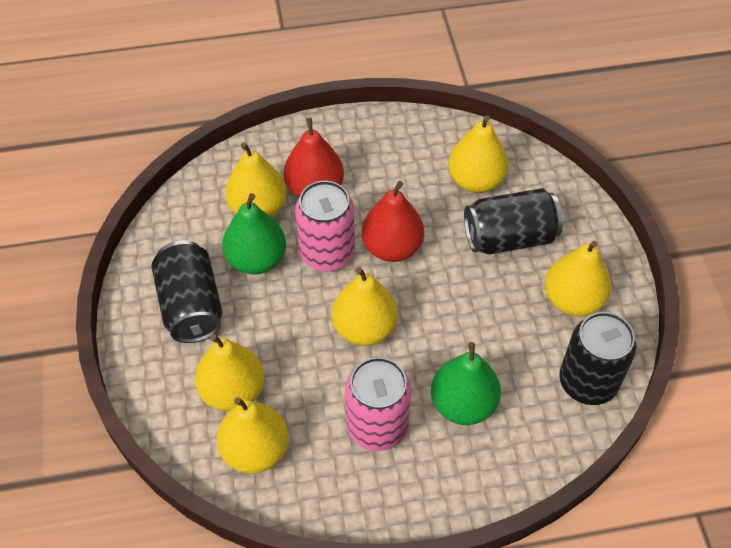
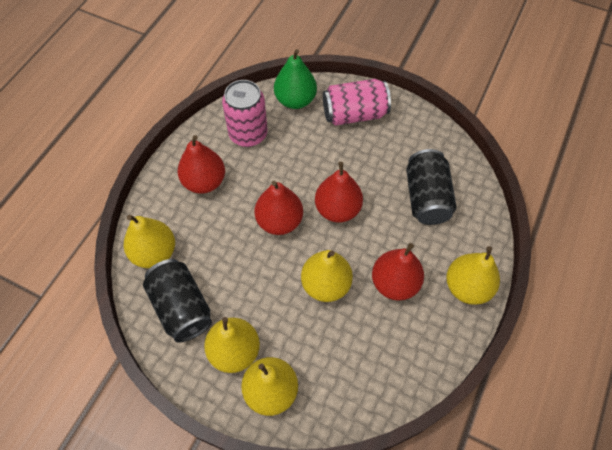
black can: [151,240,223,343] [464,188,563,255] [559,312,636,405] = 3 -> [143,259,212,343] [406,149,457,225] = 2
green pear: [222,193,286,274] [431,342,501,425] = 2 -> [274,49,317,109] = 1
red pear: [284,118,344,198] [362,181,424,262] = 2 -> [178,135,225,193] [254,181,303,235] [315,162,363,222] [372,243,424,301] = 4
yellow pear: [195,334,265,412] [217,397,289,474] [225,142,287,217] [332,267,398,346] [448,115,508,193] [545,241,611,316] = 6 -> [124,215,175,268] [204,317,260,373] [241,357,298,416] [301,250,353,302] [446,246,500,305] = 5

